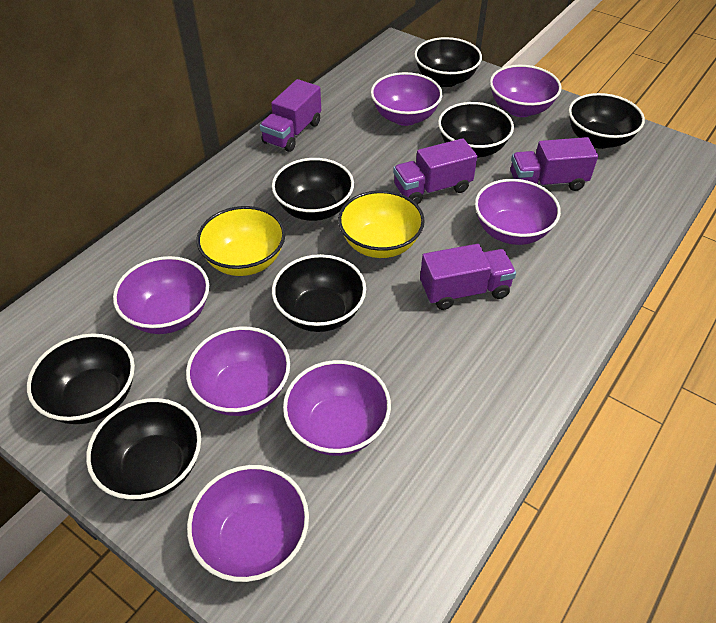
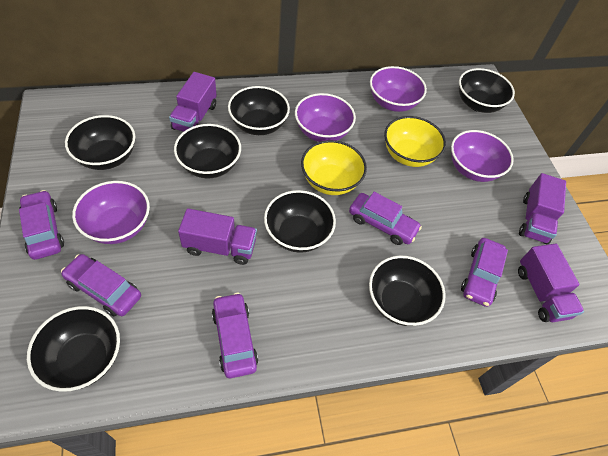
purple bowl: [113,256,209,334] [186,327,290,416] [187,465,309,582] [283,360,391,456] [371,72,442,126] [475,179,561,245] [490,65,562,117] = 7 -> [72,181,150,244] [295,93,356,142] [370,66,427,112] [451,130,514,182] = 4
purple car: none = 0 -> [19,190,64,260] [61,254,141,316] [212,293,258,378] [349,192,422,245] [461,238,508,307] = 5

